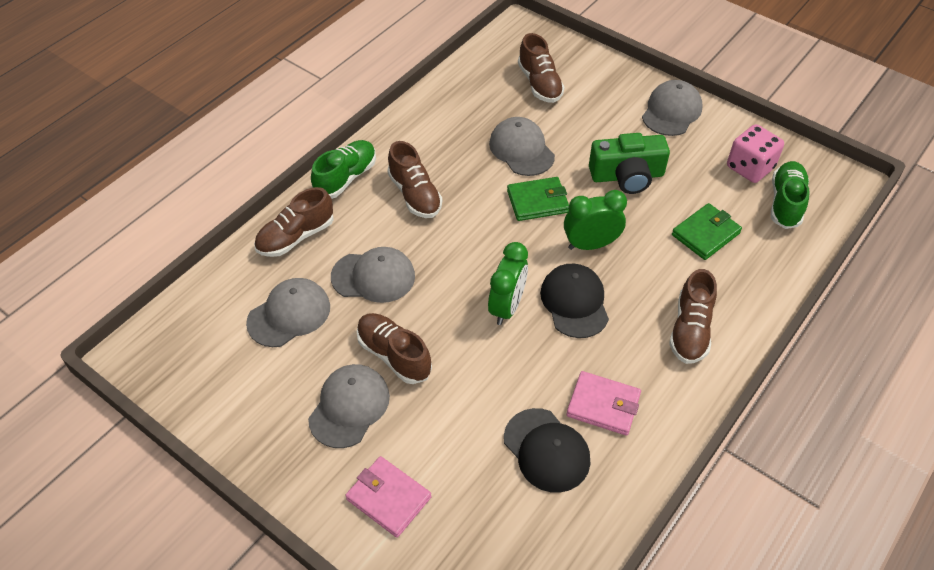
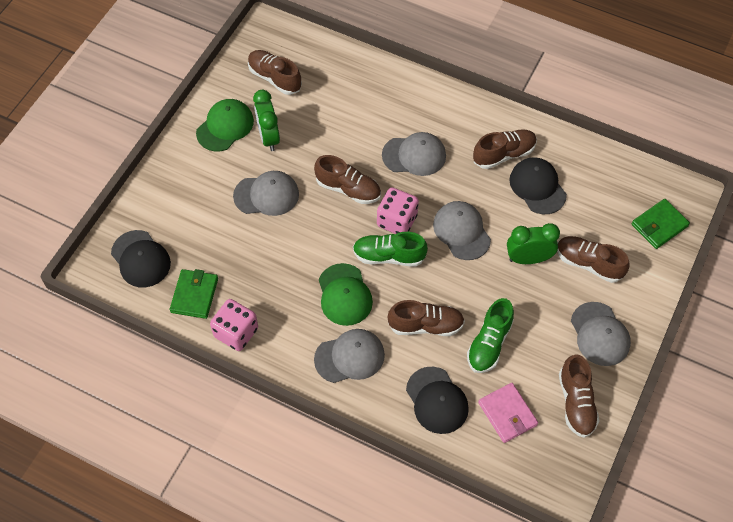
black cap: [504,408,591,493] [540,264,609,338] = 2 -> [111,230,171,287] [406,367,469,434] [509,157,567,214] = 3
brown shoe: [254,187,334,257] [357,313,432,384] [387,141,442,218] [518,33,565,103] [669,269,717,364] = 5 -> [248,50,302,95] [314,155,381,204] [388,300,465,336] [473,129,537,169] [557,236,630,283] [559,354,599,438] = 6
green camera: [589,133,670,194] = 1 -> none = 0
green cap: none = 0 -> [196,99,254,151] [319,263,373,326] = 2
pink dice: [727,124,784,183] = 1 -> [210,299,258,351] [377,187,419,234] = 2
pink wallet: [345,456,431,538] [566,371,641,436] = 2 -> [478,383,538,443] = 1

